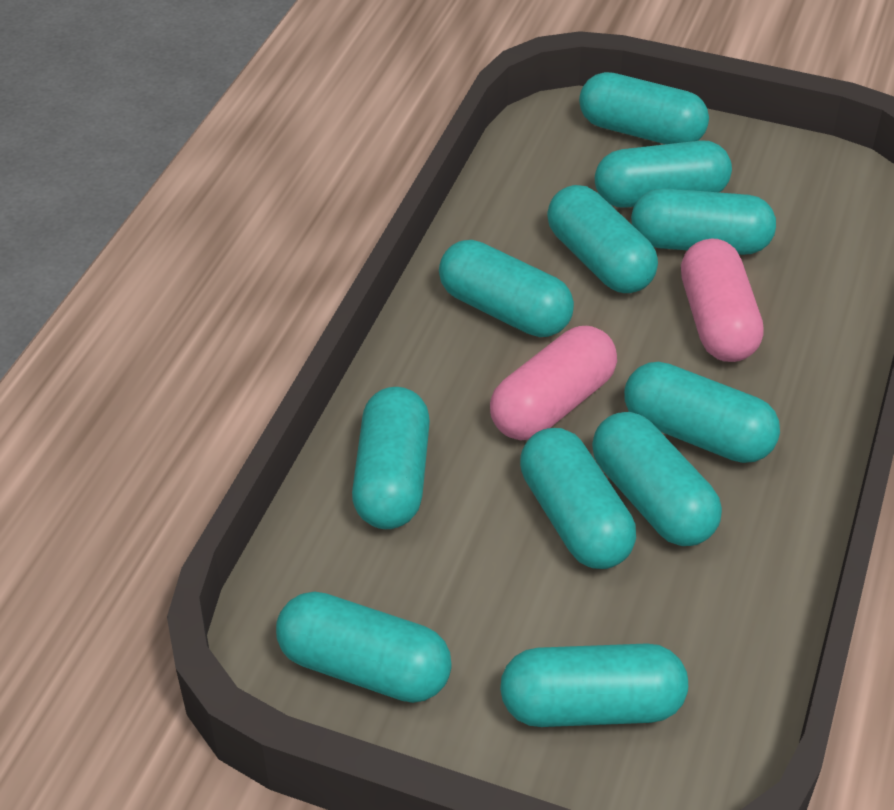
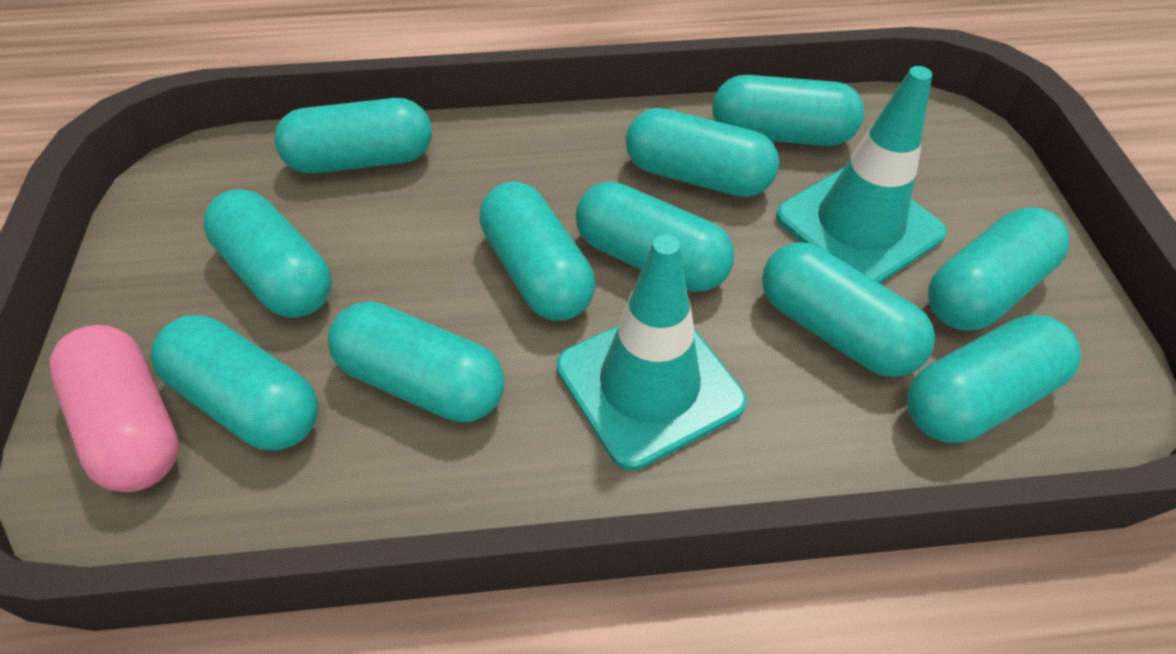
pink capsule: [490,326,617,441] [681,239,764,362] = 2 -> [50,325,179,492] = 1
turquoise traffic cone: none = 0 -> [557,234,746,470] [776,66,947,284] = 2

